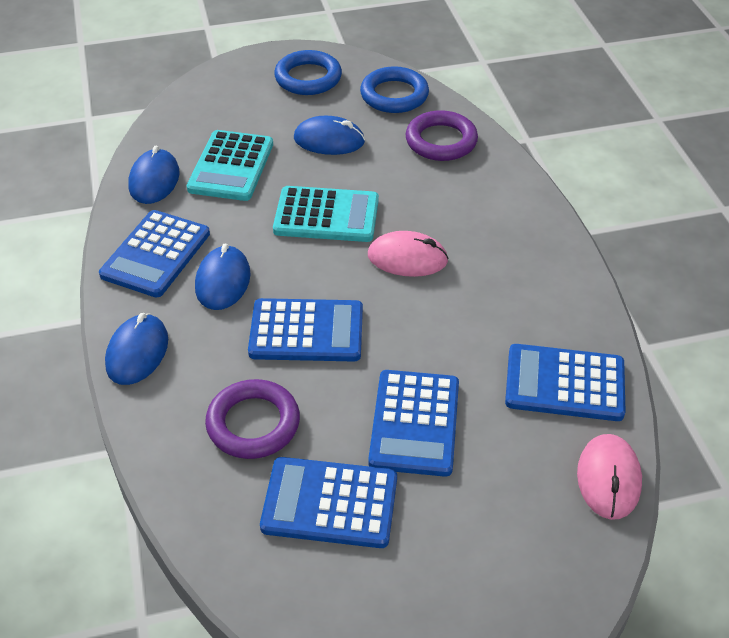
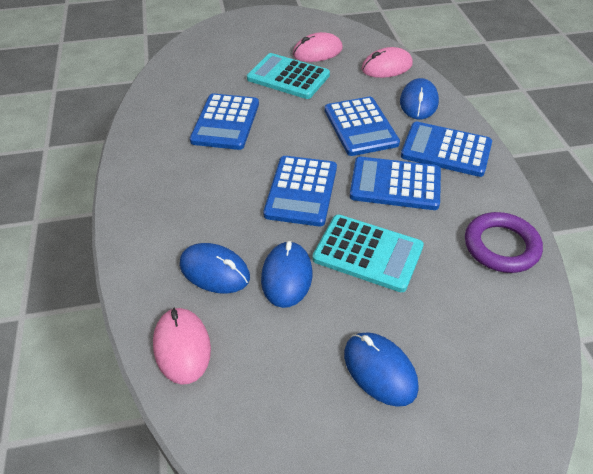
blue ring: [274,50,342,95] [360,66,429,113] = 2 -> none = 0
pink mouse: [368,231,449,277] [577,434,642,520] = 2 -> [153,308,211,385] [293,32,343,62] [362,47,413,78] = 3
purple ring: [205,379,300,459] [406,110,478,161] = 2 -> [465,212,543,273] = 1

